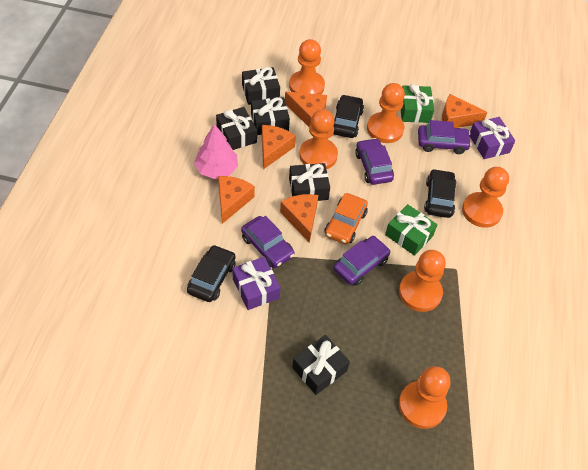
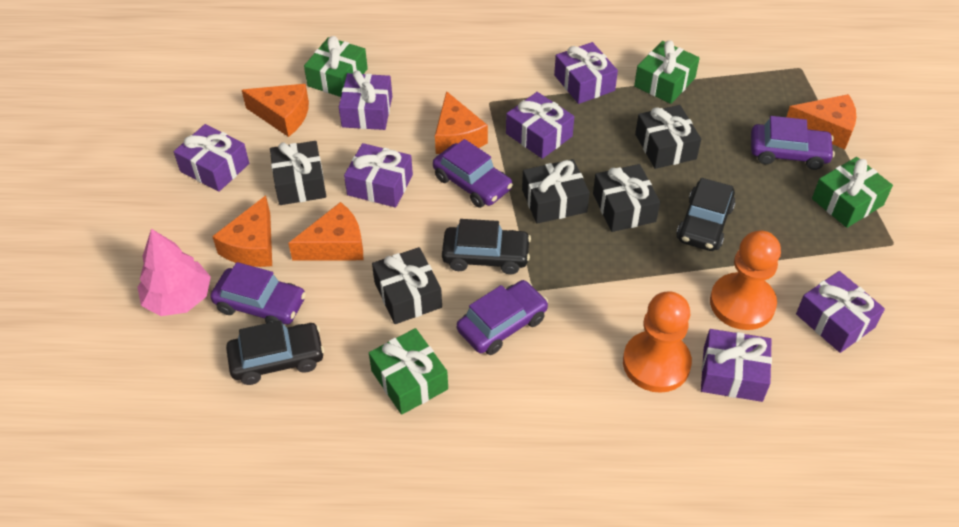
green gift: [385,204,437,256] [400,84,434,123] = 2 -> [304,36,368,97] [369,328,448,415] [634,40,700,104] [812,157,893,228] = 4
orange car: [324,193,368,244] = 1 -> none = 0
orange pawn: [289,39,325,94] [299,109,338,169] [367,83,405,143] [399,250,446,312] [399,366,451,429] [462,167,509,228] = 6 -> [623,291,692,393] [710,230,781,330] = 2
purple gift: [232,257,280,310] [469,117,515,159] = 2 -> [174,124,249,192] [339,70,392,130] [344,143,413,208] [506,92,574,159] [554,42,618,104] [701,329,772,402] [796,271,885,353] = 7

